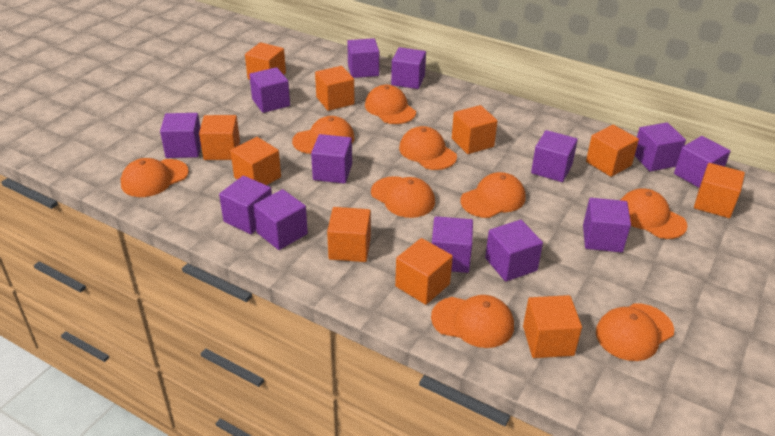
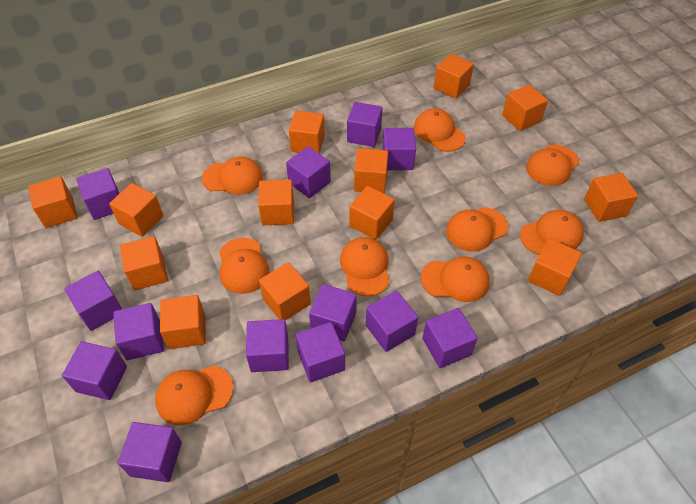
orange cube: [199,115,240,160] [230,137,281,185] [245,42,286,80] [315,66,355,111] [327,207,371,262] [395,238,453,305] [452,105,498,154] [523,295,582,358] [586,125,639,177] [694,163,745,218] = 10 -> [28,176,78,228] [109,183,164,237] [120,236,168,291] [160,295,206,349] [258,179,294,225] [259,262,311,320] [289,111,325,154] [349,186,395,240] [354,148,388,193] [434,54,474,99] [502,84,548,131] [528,238,582,296] [584,173,638,222] = 13

